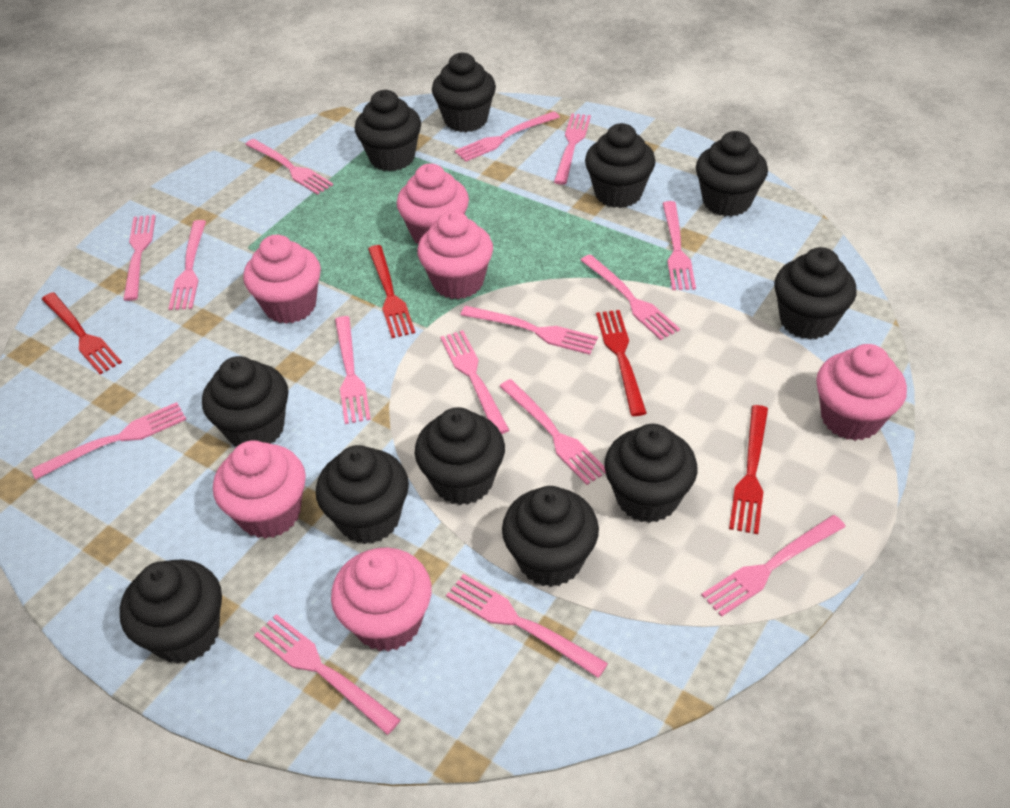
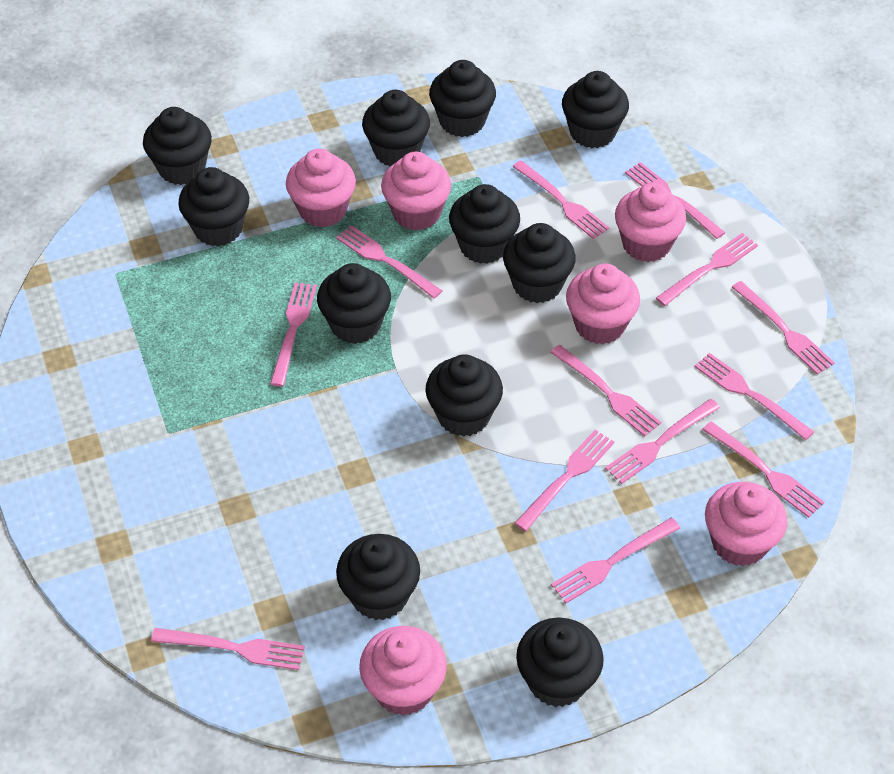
pink fork: [31,402,187,479] [123,215,156,301] [168,220,206,310] [245,139,333,195] [254,614,400,735] [335,316,371,424] [440,330,509,434] [446,574,608,678] [455,111,560,162] [461,306,598,355] [499,379,606,485] [554,114,591,185] [580,254,680,340] [662,201,696,290] [701,515,846,617] = 15 -> [151,628,305,670] [270,282,317,387] [336,225,443,299] [513,160,609,239] [515,430,614,531] [550,345,661,436] [551,518,680,603] [605,399,720,484] [625,162,726,239] [656,233,758,306] [694,353,814,440] [702,421,825,518] [732,281,835,375] = 13
red fork: [42,292,122,374] [368,245,415,338] [596,310,647,416] [729,405,768,534] = 4 -> none = 0

